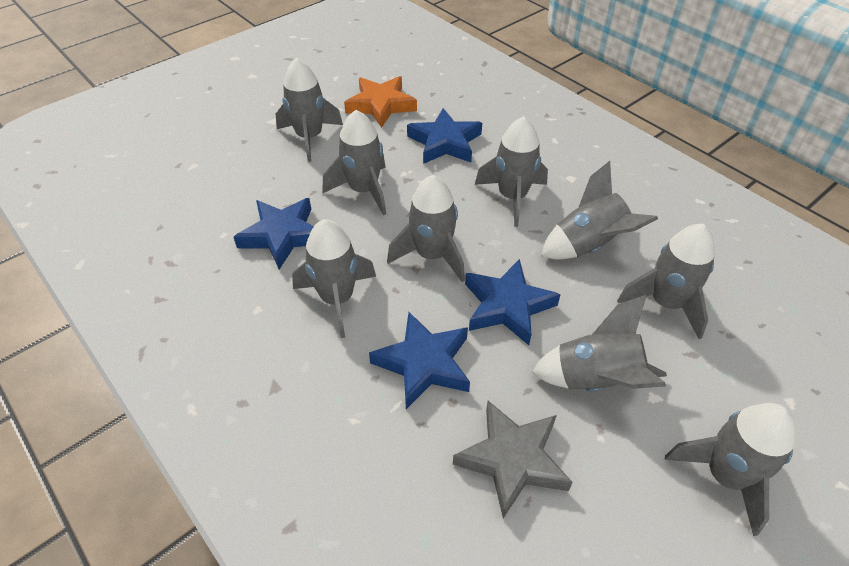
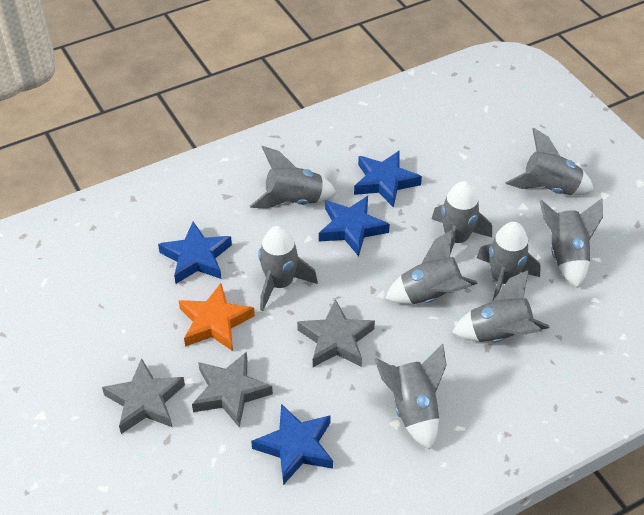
grey star: [453,401,573,519] = 1 -> [102,358,185,434] [192,352,273,428] [297,299,375,367] = 3

